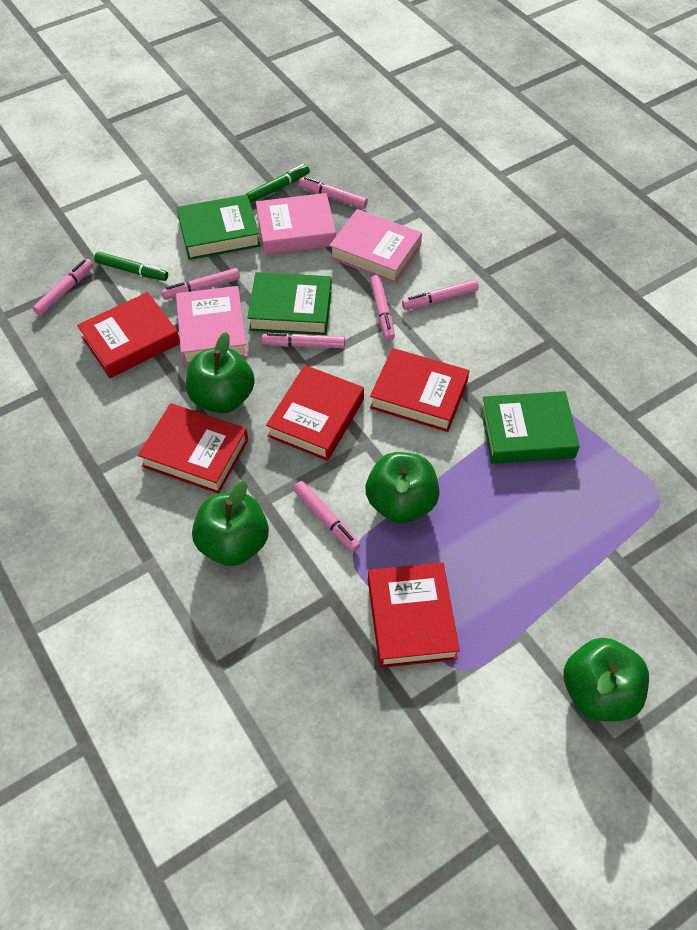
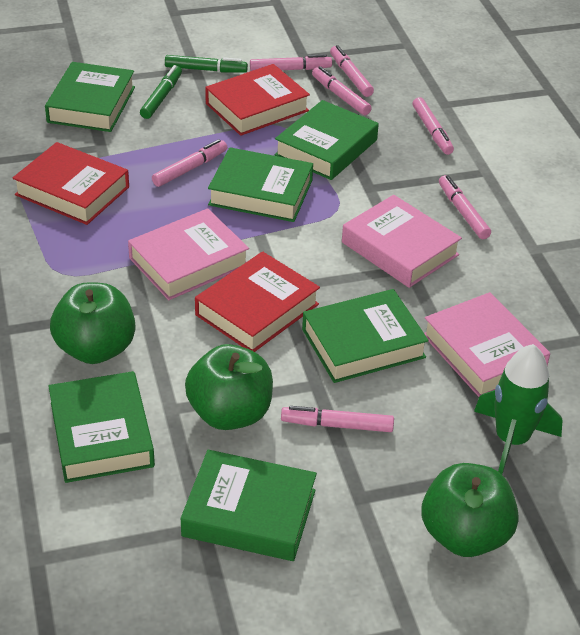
green apple: [186,332,255,413] [192,480,269,566] [366,452,440,524] [563,638,649,721] = 4 -> [50,282,135,364] [185,344,273,430] [422,463,519,557] = 3
green book: [177,194,261,260] [247,272,332,335] [481,391,580,464] = 3 -> [45,62,135,132] [49,371,155,483] [180,450,317,561] [208,147,313,222] [274,100,379,180] [302,289,429,383] = 6
green rocket: none = 0 -> [474,344,563,474] = 1
red book: [77,292,180,378] [138,403,248,494] [266,365,364,461] [368,562,460,668] [370,348,469,432] = 5 -> [12,142,129,225] [195,251,320,352] [205,64,310,136] = 3

